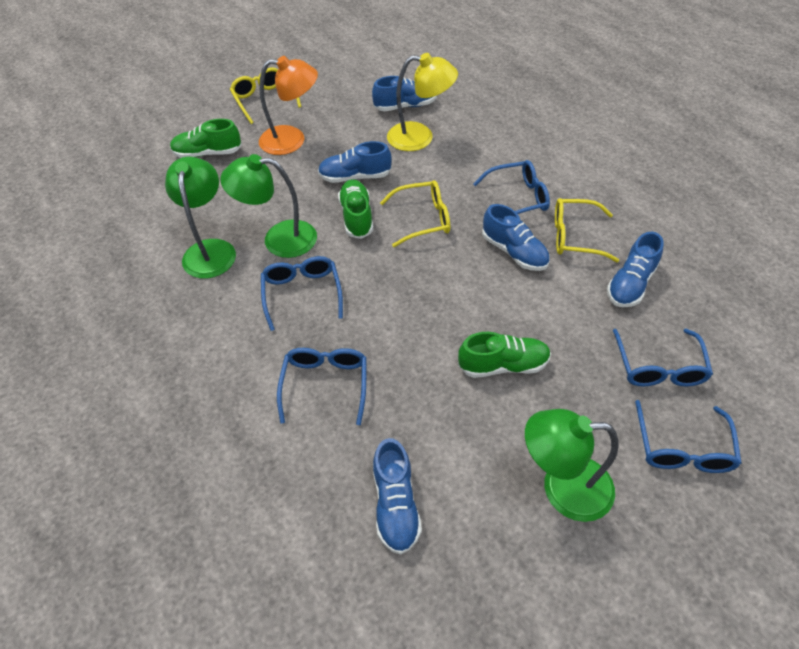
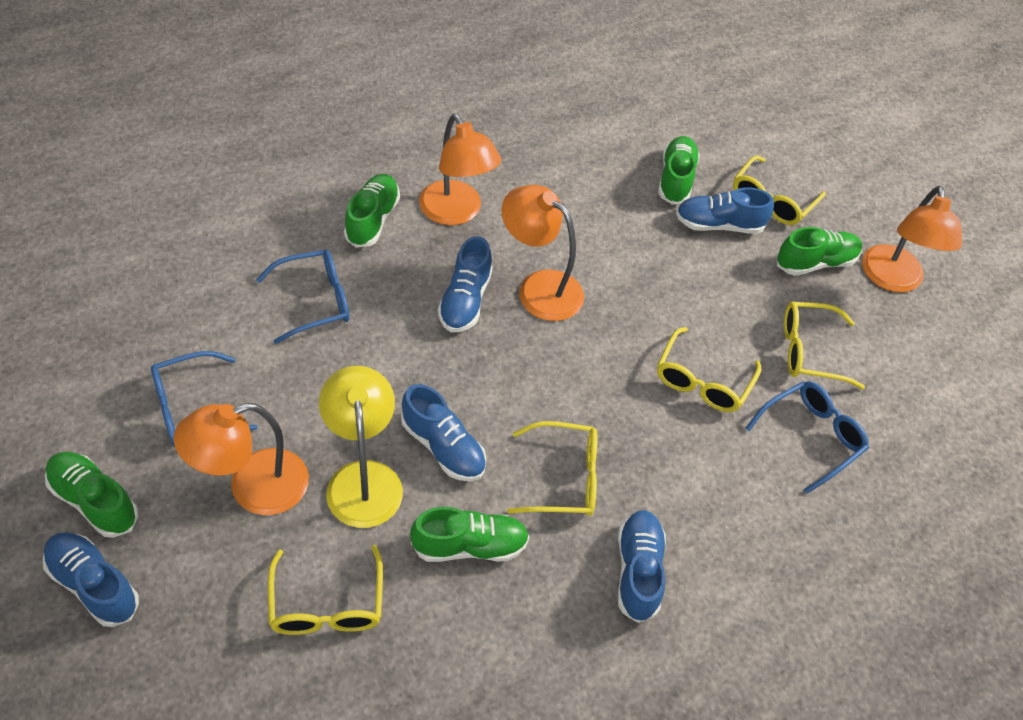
blue glasses: [261,256,343,331] [277,348,366,425] [473,160,550,214] [613,329,713,386] [635,400,742,473] = 5 -> [151,351,257,447] [256,249,349,344] [745,381,869,494] = 3
green lamp: [165,157,236,279] [220,154,317,258] [525,409,618,522] = 3 -> none = 0
green shoe: [170,119,242,158] [338,179,373,239] [458,332,551,378] = 3 -> [45,452,138,538] [344,174,400,248] [410,507,529,562] [658,136,700,205] [776,227,862,276] = 5
orange lamp: [259,56,318,155] = 1 -> [173,403,309,515] [419,114,501,225] [502,185,584,321] [862,186,962,292] = 4
yellow glasses: [230,67,302,124] [380,180,450,247] [555,198,619,262] = 3 -> [268,545,383,635] [507,421,598,516] [657,327,761,412] [733,155,826,225] [784,302,865,389] = 5

